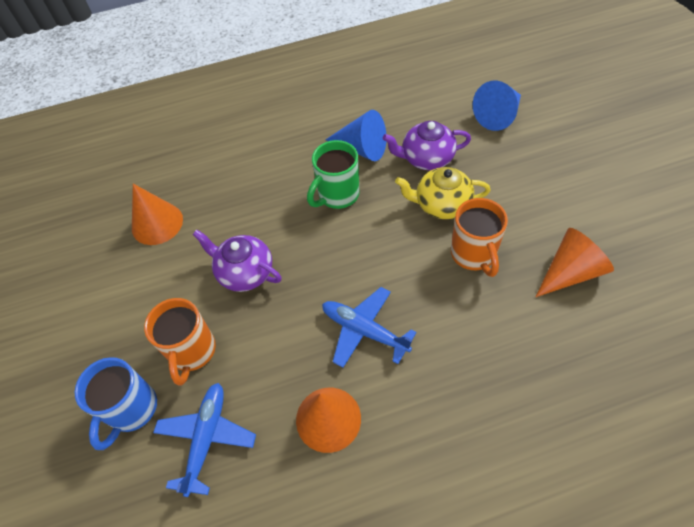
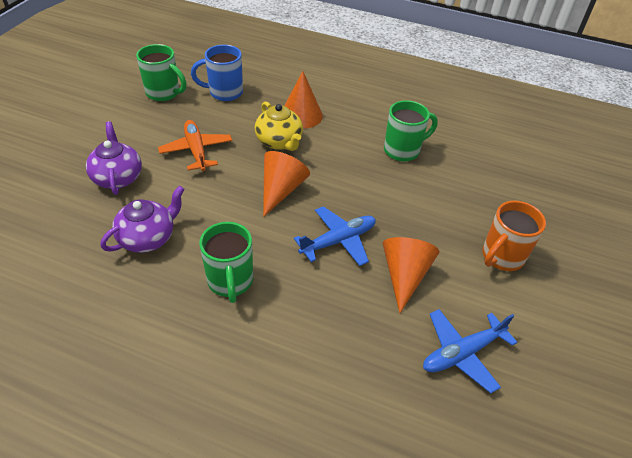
blue cone: [326,110,386,161] [473,80,521,131] = 2 -> none = 0
green mug: [307,140,360,209] = 1 -> [136,44,186,101] [199,222,253,303] [384,100,438,162] = 3
orange mug: [144,298,216,386] [451,198,508,277] = 2 -> [482,201,546,271] = 1
orange plane: none = 0 -> [158,120,232,171] = 1

